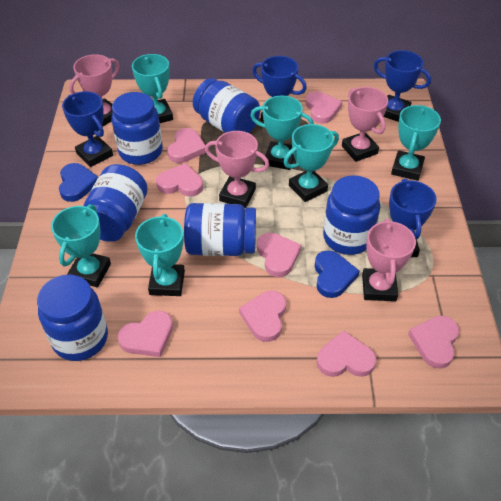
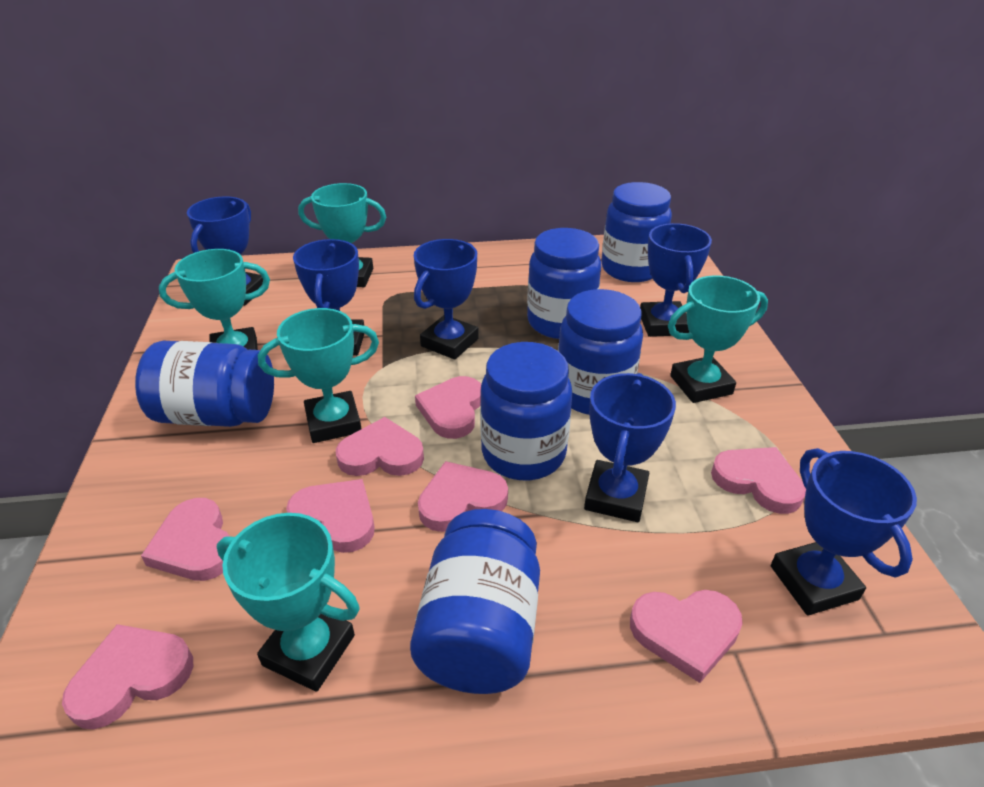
blue heart: [59,163,99,202] [315,250,359,298] = 2 -> none = 0
blue trophy: [62,91,113,167] [252,56,307,122] [374,50,431,122] [389,178,437,257] = 4 -> [187,197,263,306] [293,239,364,356] [414,239,479,360] [584,373,676,522] [640,223,712,337] [771,448,917,615] = 6
pink trophy: [69,54,120,127] [205,131,269,208] [342,87,388,162] [362,219,416,301] = 4 -> none = 0
turquoise trophy: [51,204,111,287] [132,54,173,123] [135,214,185,296] [250,95,314,170] [283,124,339,202] [391,105,441,181] = 6 -> [159,249,270,350] [217,513,360,692] [258,308,379,443] [298,183,386,287] [668,275,768,403] = 5

